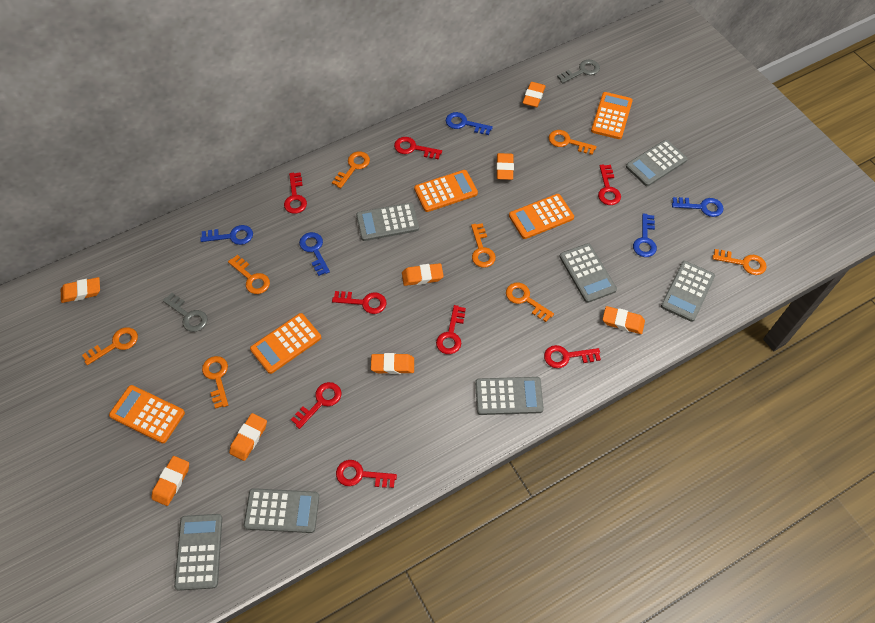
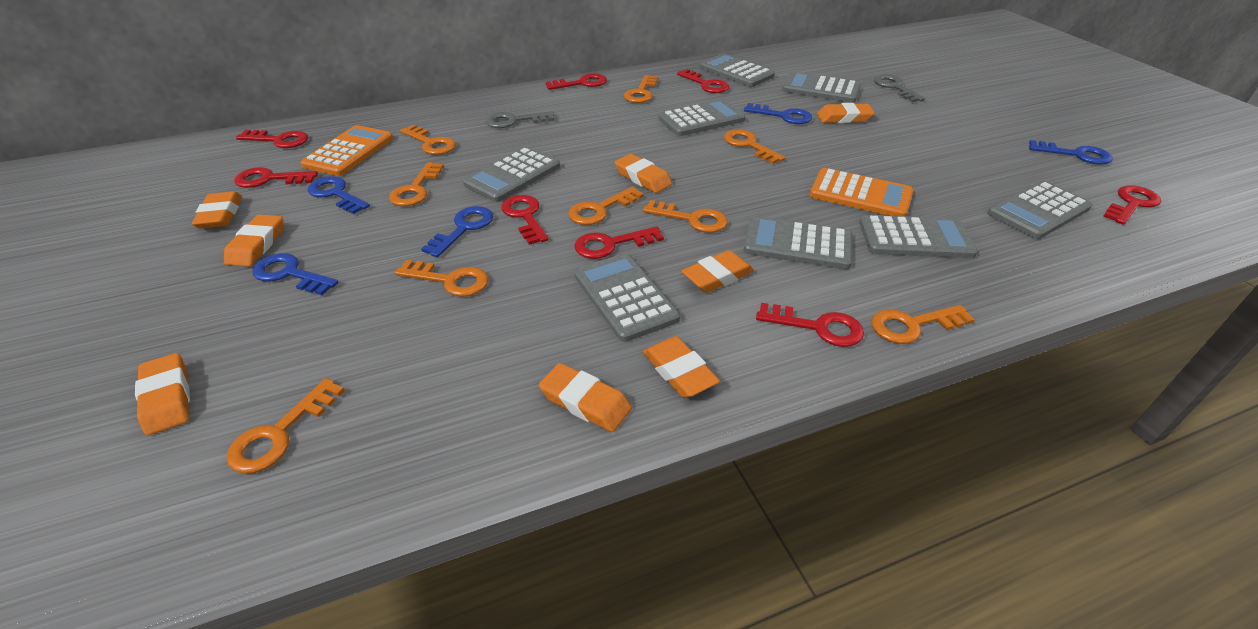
grey calculator: [174,514,222,591] [244,488,319,533] [356,203,419,241] [475,377,544,415] [560,243,617,303] [626,140,687,186] [661,261,715,322] = 7 -> [463,147,560,202] [574,253,680,342] [658,99,745,136] [700,53,775,87] [744,216,852,269] [782,72,861,103] [859,215,978,258] [987,181,1092,239] = 8
orange calculator: [109,385,185,443] [250,313,321,374] [414,170,478,212] [509,194,574,239] [591,92,633,139] = 5 -> [300,125,393,176] [810,168,913,216] = 2
orange key: [82,327,138,365] [202,356,228,409] [228,255,270,294] [332,151,370,188] [471,223,496,268] [506,283,554,322] [549,130,597,155] [712,249,767,275] = 8 -> [226,378,345,474] [389,162,444,206] [395,260,489,297] [400,125,456,155] [568,186,644,225] [624,75,658,103] [643,200,728,233] [724,129,785,164] [871,305,975,344] = 9

